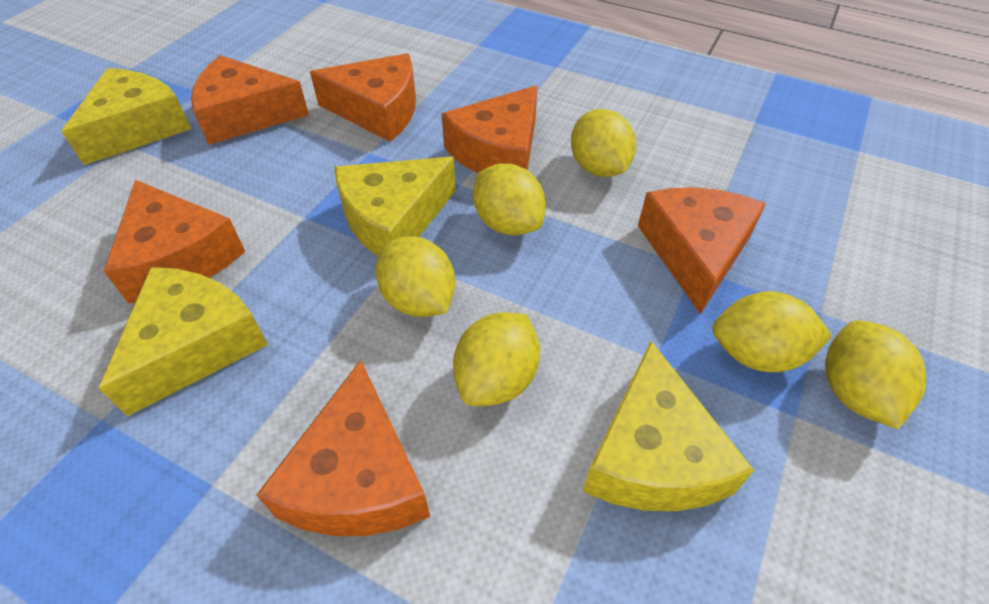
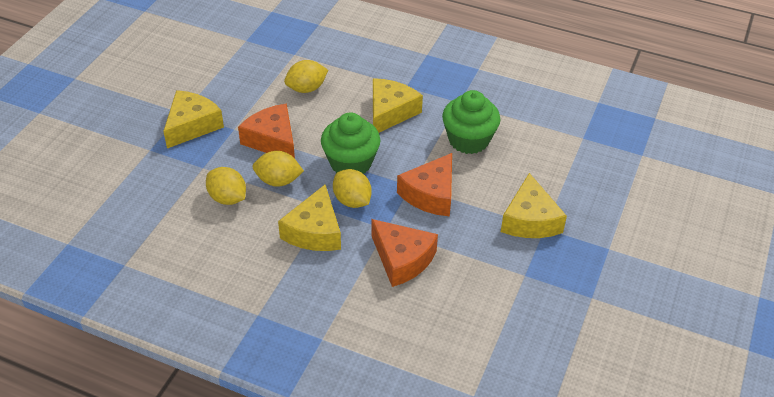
green cupcake: none = 0 -> [321,113,380,174] [442,90,500,154] = 2
orange cheese: [104,180,245,303] [191,55,309,145] [257,360,430,536] [310,53,416,142] [442,85,538,173] [638,187,766,314] = 6 -> [238,104,295,159] [371,219,438,287] [397,153,452,216] = 3
yellow lemon: [376,236,455,317] [453,312,540,406] [473,163,546,236] [571,109,636,177] [712,291,832,372] [825,321,926,429] = 6 -> [206,167,246,205] [252,151,304,187] [284,60,328,93] [333,169,372,208] = 4

